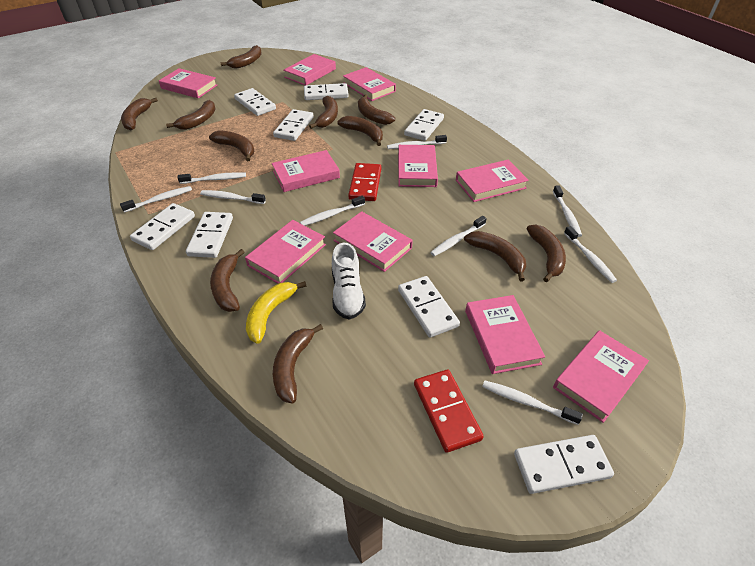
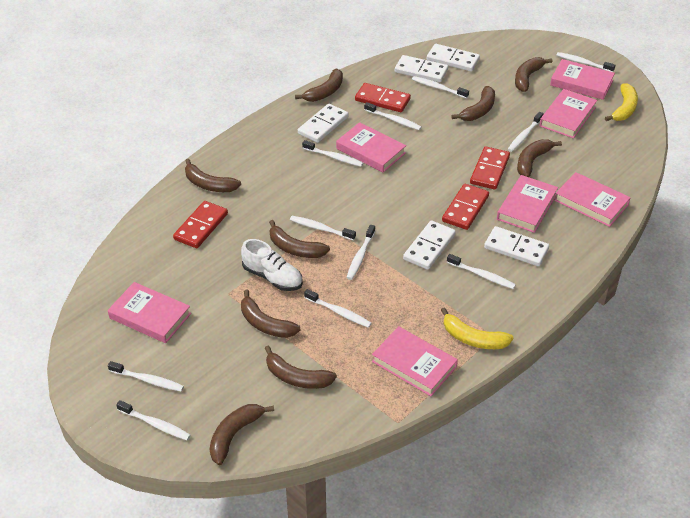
brown banana: [121,98,158,131] [166,100,216,130] [209,130,254,161] [210,249,244,312] [221,45,262,69] [273,324,323,403] [309,96,338,129] [337,116,383,146] [358,94,395,125] [464,231,526,281] [527,224,566,282] = 11 -> [185,159,241,192] [209,404,274,465] [241,289,301,338] [265,345,337,389] [269,220,330,258] [295,69,343,102] [451,86,495,121] [515,57,553,92] [517,139,562,177] = 9
pink book: [159,68,217,98] [245,220,326,284] [272,150,340,192] [283,54,336,85] [333,211,413,272] [343,67,396,101] [398,145,438,187] [456,160,529,202] [465,295,545,374] [553,330,649,423] = 10 -> [108,282,191,343] [336,122,406,173] [372,326,458,396] [497,175,558,233] [539,89,597,138] [550,59,615,100] [554,172,631,227] = 7
red domino: [348,163,381,201] [414,370,484,453] = 2 -> [173,201,228,248] [355,83,411,112] [442,184,489,230] [470,146,510,190] = 4
white domino: [130,203,195,250] [186,212,233,258] [234,88,276,116] [273,109,314,141] [304,83,349,100] [398,276,460,337] [404,109,444,141] [514,435,614,494] = 8 -> [298,104,348,143] [395,55,448,83] [403,220,456,270] [427,44,480,71] [484,226,549,266] = 5
white toothbrush: [120,186,192,212] [177,172,246,184] [200,190,266,204] [300,196,365,226] [387,135,447,149] [430,216,487,256] [482,381,583,425] [553,185,582,237] [564,226,617,283] = 9 -> [108,361,184,392] [116,400,191,440] [290,216,356,241] [302,140,363,167] [304,289,372,328] [346,225,375,280] [364,102,422,130] [412,76,469,99] [447,254,516,289] [508,112,544,152] [556,52,615,72] = 11
yellow banana: [246,281,306,344] = 1 -> [441,307,513,349] [605,83,638,121] = 2

